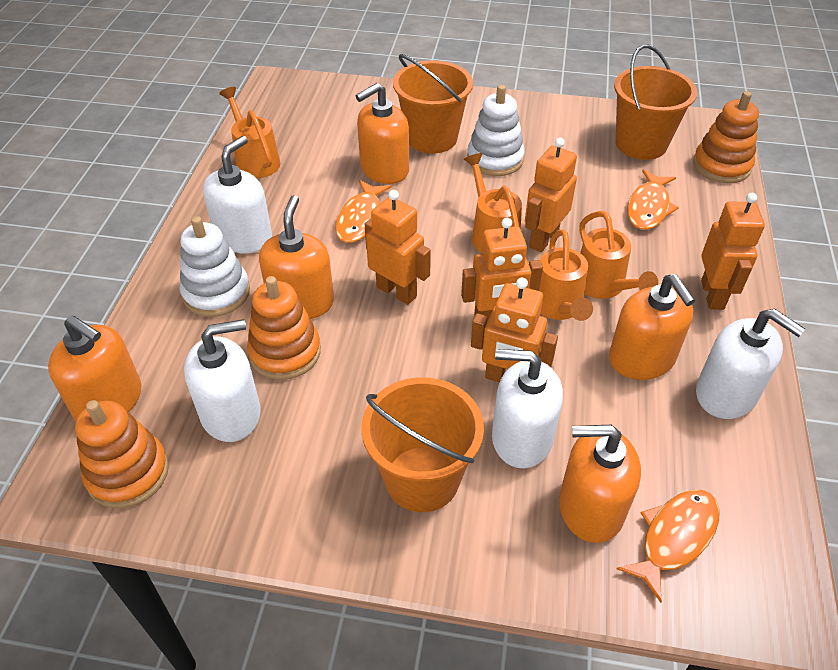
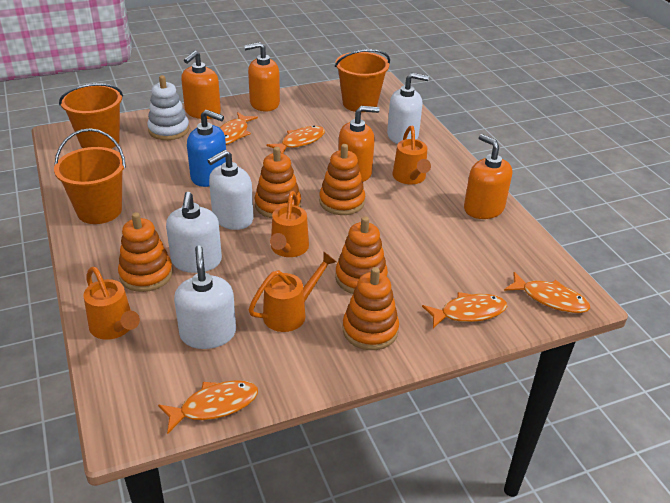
blue soap dispenser: none = 0 -> [187,110,226,187] = 1
orange fish: [335,180,392,243] [617,490,720,603] [627,169,679,230] = 3 -> [158,380,258,434] [220,112,258,145] [267,126,325,154] [422,292,507,328] [504,272,590,313] = 5
orange robot: [365,190,431,305] [461,218,543,322] [471,278,558,382] [525,137,577,252] [701,193,765,310] = 5 -> none = 0
orange soap dispenser: [48,316,141,421] [259,195,334,319] [356,83,409,184] [559,425,641,543] [609,274,695,380] = 5 -> [181,50,221,119] [244,42,280,112] [338,106,379,182] [464,134,512,219] = 4
orange stacking toy: [75,400,169,508] [247,276,321,380] [693,91,759,183] = 3 -> [118,212,173,292] [255,147,301,218] [319,144,365,215] [335,217,388,294] [343,267,399,350] = 5
white stacking toy: [180,216,250,317] [467,85,525,176] = 2 -> [147,75,189,140] = 1

